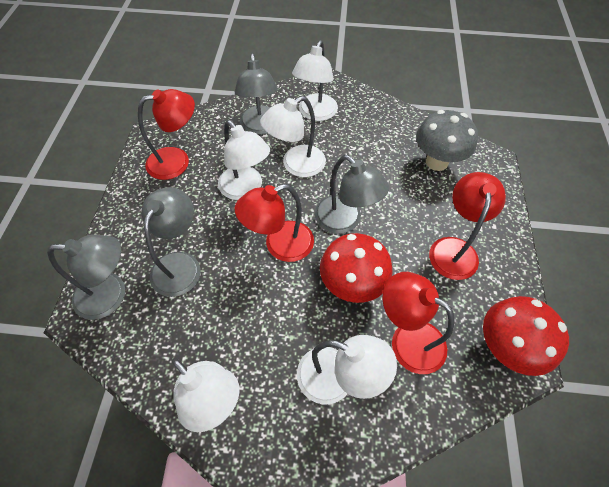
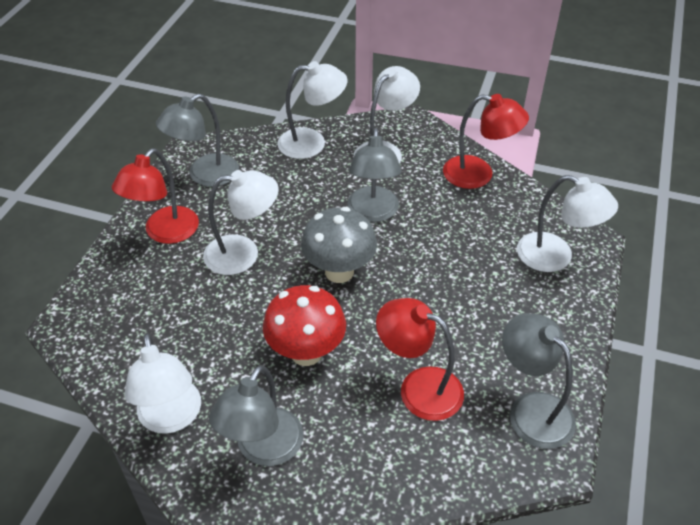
red lamp: [138,89,195,180] [235,184,314,262] [383,272,455,374] [429,172,506,280] = 4 -> [112,148,199,244] [376,298,464,421] [443,94,529,189] = 3
red mushroom: [320,233,393,303] [483,296,569,376] = 2 -> [263,285,346,366] = 1

